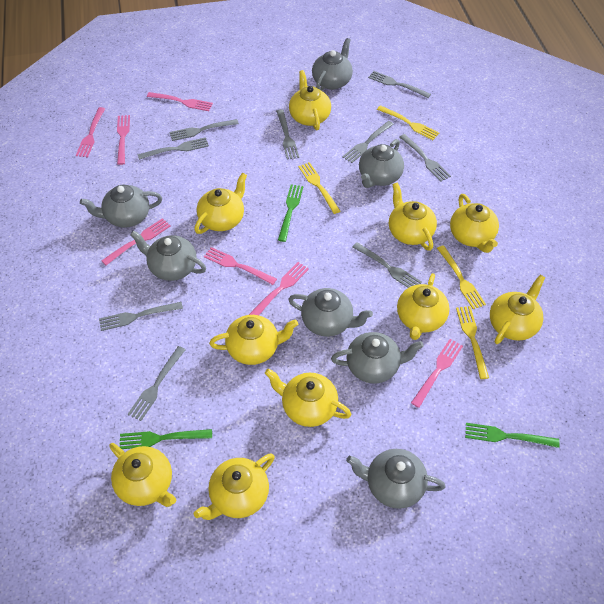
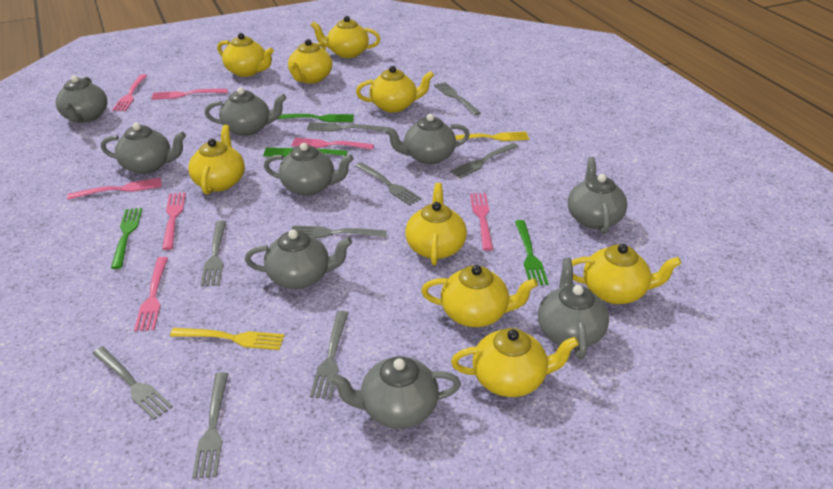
green fork: [119,429,212,449] [278,184,303,242] [465,423,560,448] = 3 -> [111,208,142,269] [263,148,348,157] [278,114,354,122] [515,220,548,285] = 4
grey teapot: [80,185,162,228] [130,231,206,281] [288,288,373,336] [312,38,353,91] [331,332,424,383] [346,449,445,509] [359,139,404,188] = 7 -> [56,75,108,123] [101,123,186,174] [205,87,286,136] [245,230,352,289] [264,143,354,196] [329,356,461,429] [385,114,470,164] [538,258,609,359] [568,157,627,234] = 9
yellow fork: [298,162,340,214] [377,105,439,140] [437,245,486,309] [456,306,489,379] = 4 -> [170,328,285,350] [455,132,529,141] = 2
yellow teapot: [109,443,176,507] [194,173,247,234] [194,453,275,520] [209,315,298,365] [265,368,351,427] [289,70,331,130] [389,182,437,251] [397,273,450,340] [450,194,499,253] [490,275,545,344] = 10 -> [188,125,245,195] [217,33,274,77] [288,39,332,84] [310,16,380,58] [356,66,434,113] [405,183,467,265] [421,265,538,327] [451,328,579,397] [572,244,682,304] = 9

